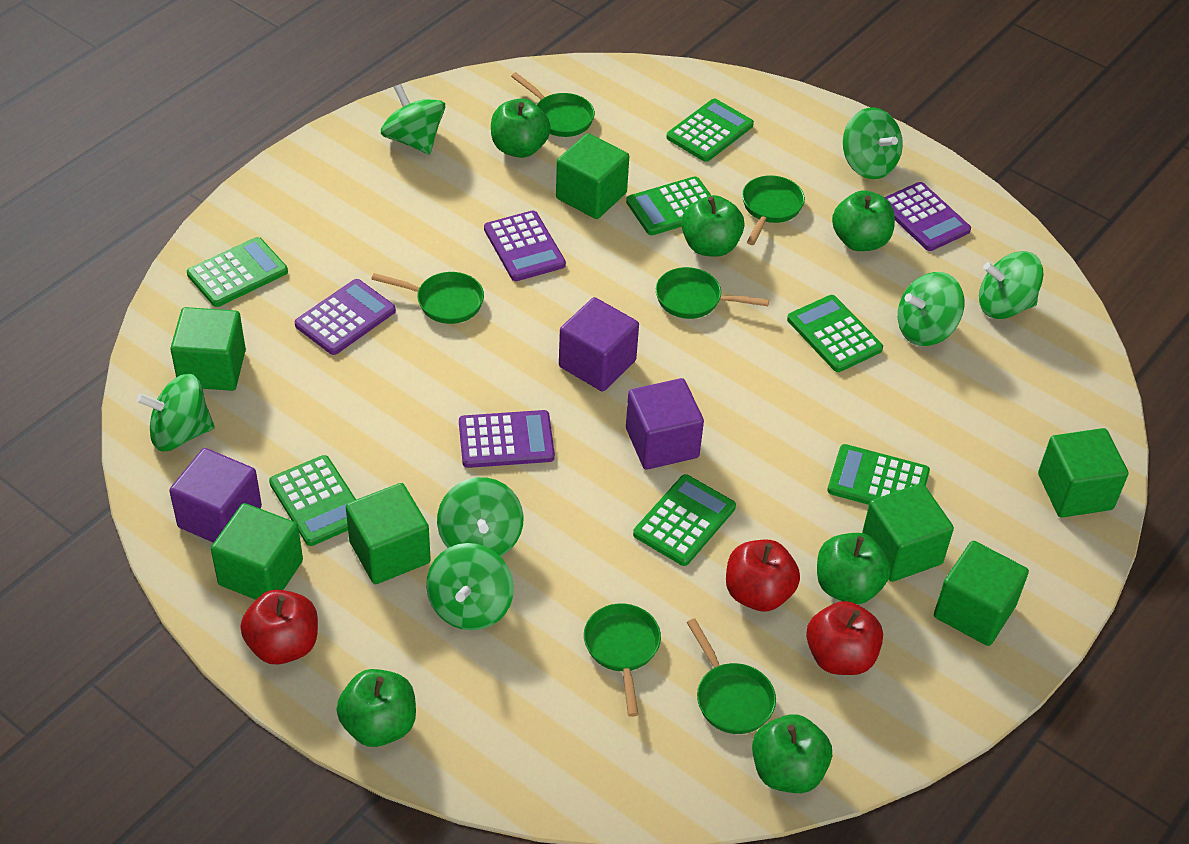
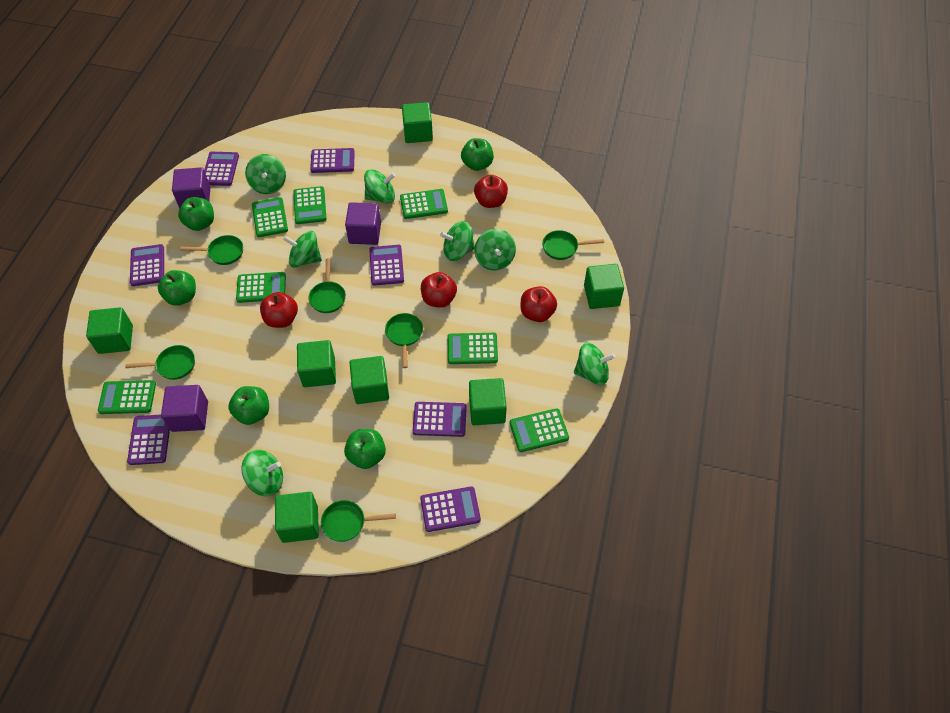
green apple: [336,669,416,747] [491,98,551,158] [681,195,745,257] [752,714,832,793] [817,533,891,604] [832,190,895,251] = 6 -> [158,270,196,306] [178,197,214,231] [228,386,269,425] [344,429,386,469] [461,138,494,171] = 5
purple calculator: [294,279,396,355] [459,410,555,468] [484,210,566,281] [884,182,971,251] = 4 -> [127,414,170,465] [130,244,164,286] [204,152,239,186] [310,148,355,173] [369,245,404,286] [413,402,467,437] [420,486,481,532] = 7
red apple: [240,589,318,665] [726,540,800,612] [806,601,883,675] = 3 -> [260,292,298,328] [421,272,457,307] [474,175,508,208] [521,286,557,322] = 4

